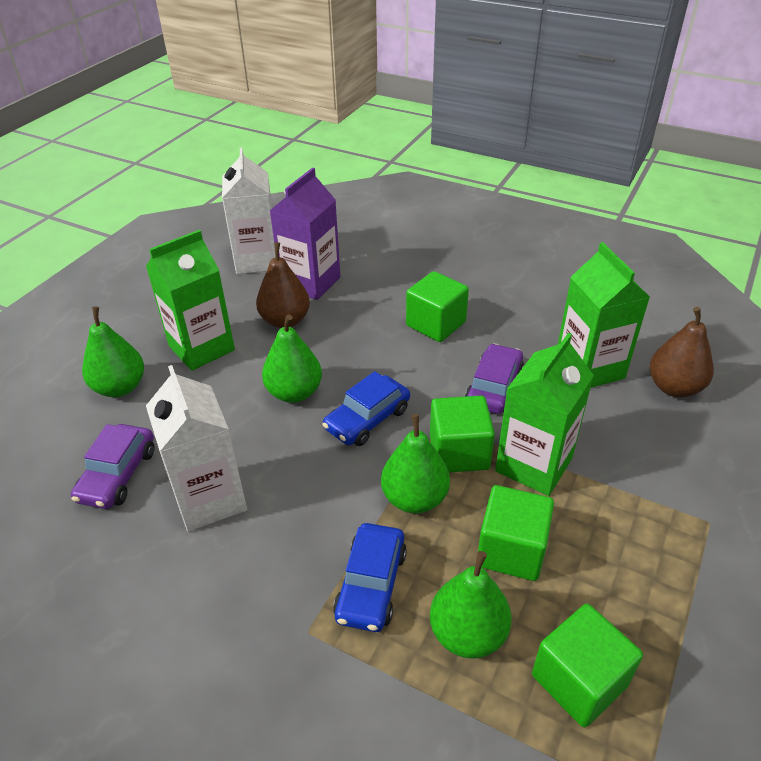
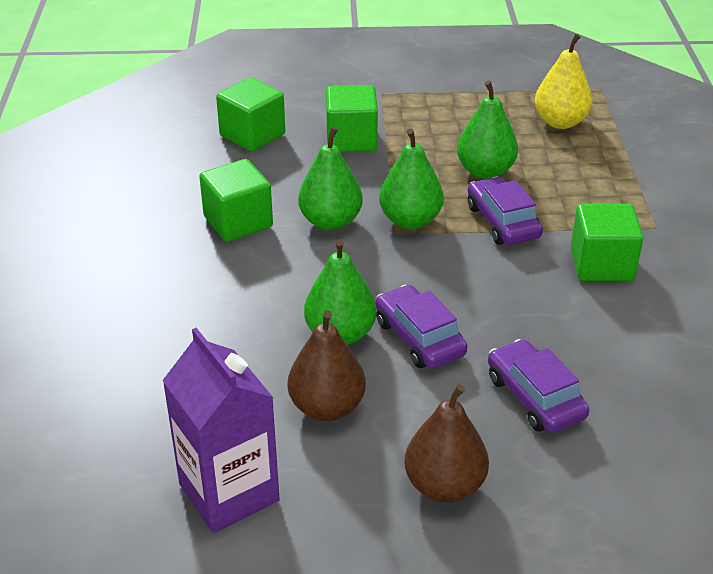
blue car: [323,371,410,446] [333,523,407,632] = 2 -> none = 0
green carton: [146,230,235,371] [495,333,594,496] [558,242,650,388] = 3 -> none = 0
purple car: [71,424,154,509] [465,344,524,414] = 2 -> [375,285,468,369] [468,176,543,245] [488,339,589,433] = 3
white carton: [146,365,247,531] [222,148,275,274] = 2 -> none = 0
yellow pear: none = 0 -> [535,34,593,129] = 1

